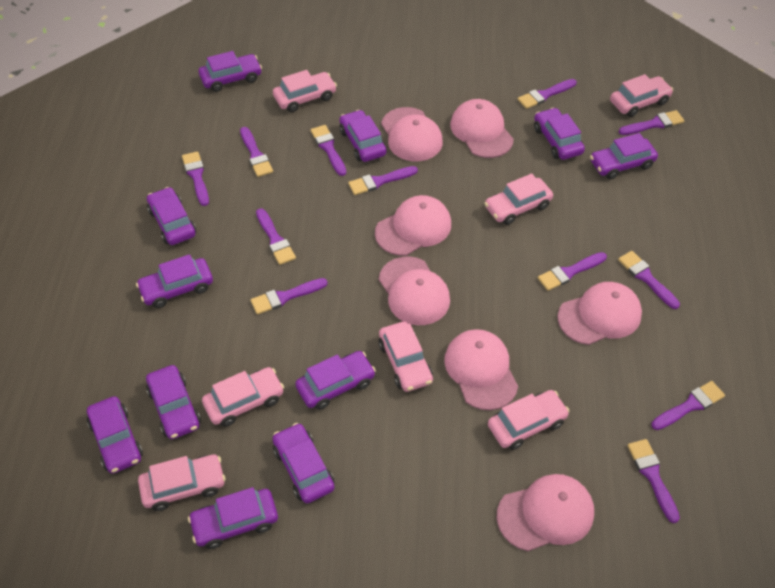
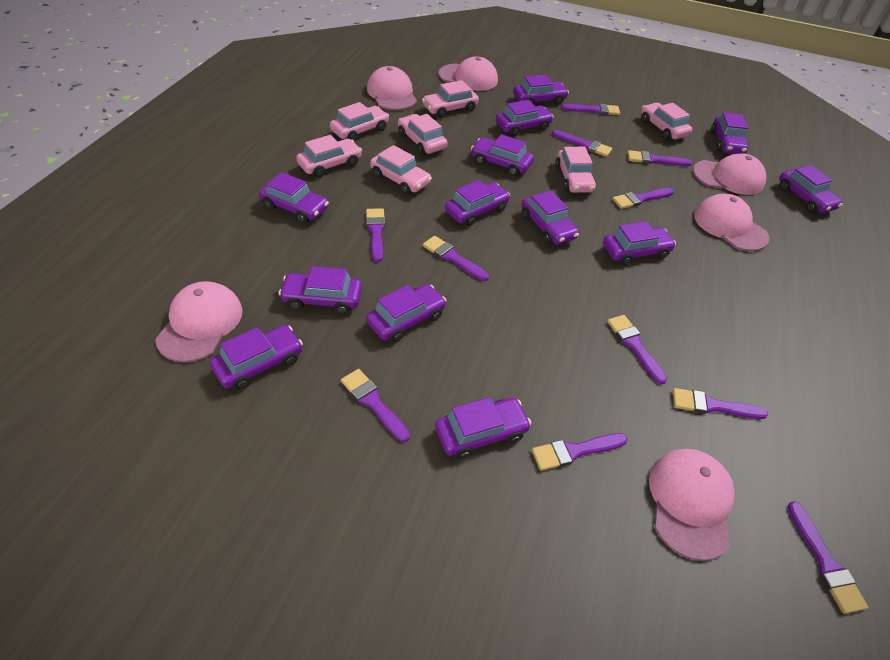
pink cap: [375,195,451,256] [379,256,450,325] [381,107,443,161] [444,329,518,410] [450,99,514,158] [497,474,594,551] [557,282,642,345] = 7 -> [155,281,242,362] [367,66,417,110] [439,56,498,91] [649,449,735,561] [693,153,766,195] [694,194,769,251] = 6
purple brush: [182,151,209,206] [240,127,273,177] [251,278,328,314] [256,208,296,265] [311,125,346,176] [348,166,418,195] [518,79,577,109] [538,252,607,291] [618,251,680,309] [619,110,684,135] [627,439,680,523] [651,381,725,430] = 12 -> [341,369,410,442] [366,208,385,262] [423,236,489,281] [532,433,627,471] [552,130,612,157] [561,104,620,115] [607,315,667,384] [612,188,674,209] [628,150,692,166] [673,388,768,419] [788,501,869,614] = 11
purple car: [87,396,143,474] [136,254,213,308] [146,365,201,439] [147,187,196,245] [188,487,278,549] [199,51,262,92] [272,423,335,503] [295,351,376,410] [340,110,386,162] [534,108,585,160] [590,133,658,179] = 11 -> [210,325,303,390] [259,172,329,223] [279,266,362,314] [366,284,446,343] [435,397,531,460] [445,180,510,226] [471,134,534,176] [496,100,554,136] [513,75,569,105] [521,190,579,245] [603,221,676,265] [711,112,748,154] [779,165,843,213] = 13

